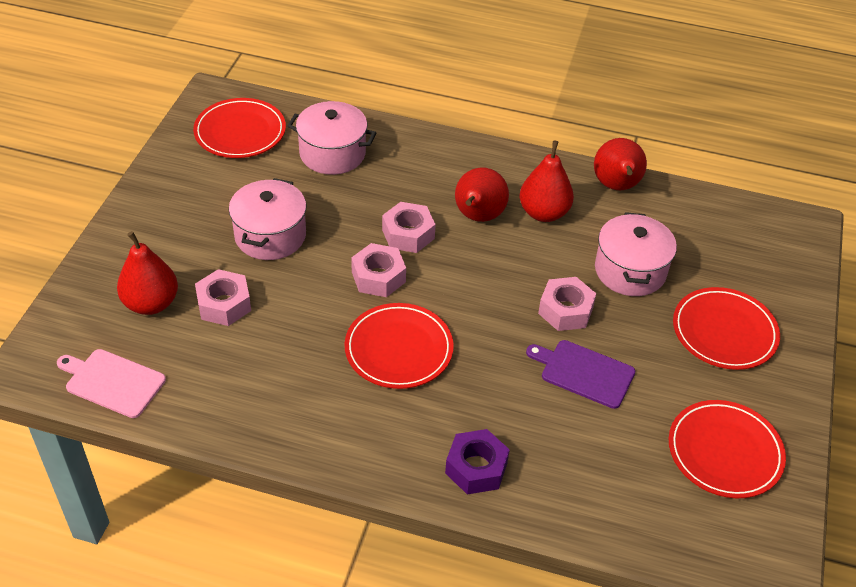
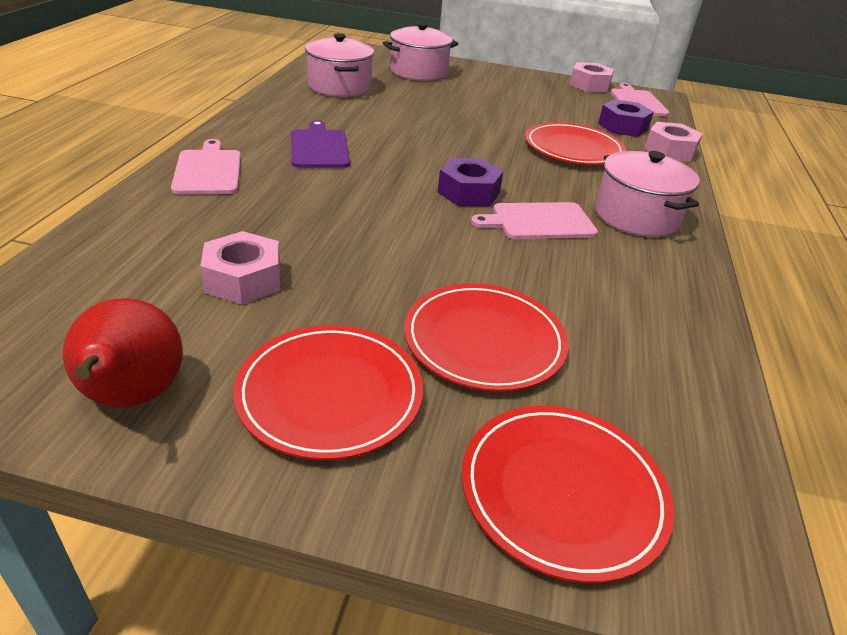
pink cutting board: [57,349,166,418] = 1 -> [171,139,241,194] [471,202,598,239] [610,83,669,116] = 3
pink nut: [195,269,251,326] [351,243,406,297] [382,202,436,253] [538,277,596,331] = 4 -> [200,231,280,305] [570,62,614,92] [644,122,702,162] = 3
purple nut: [445,429,510,494] = 1 -> [438,158,503,207] [598,99,654,137] = 2
red pear: [117,231,178,315] [455,168,509,222] [520,141,574,222] [594,138,647,190] = 4 -> [63,298,183,408] = 1

